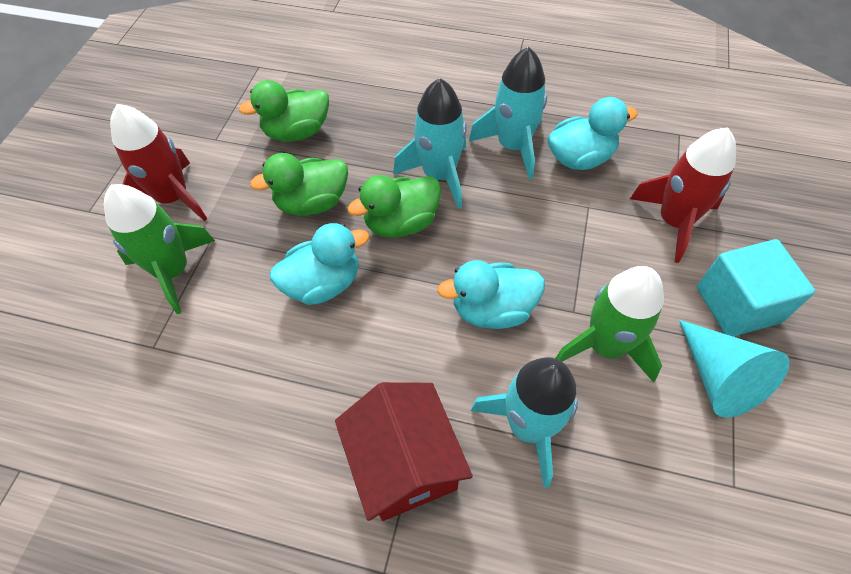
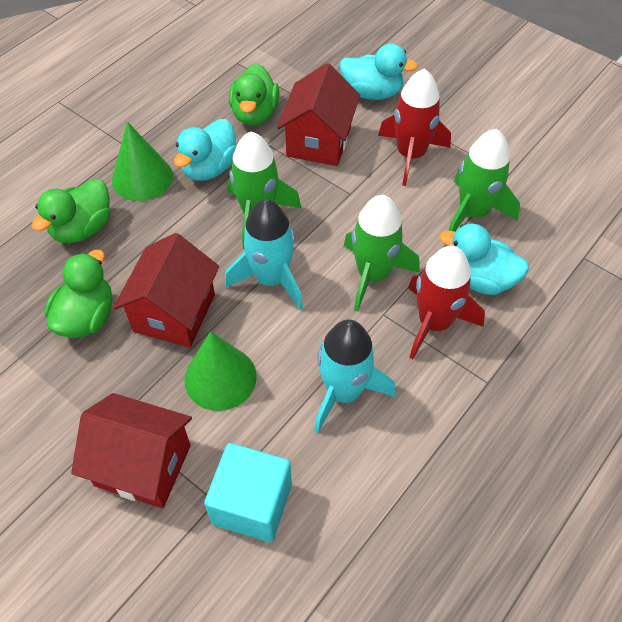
green cone: none = 0 -> [112,122,173,201] [184,332,257,411] = 2
green rocket: [104,184,215,314] [555,266,664,383] = 2 -> [228,132,301,249] [344,195,420,312] [449,129,520,232] = 3
red house: [335,382,473,521] = 1 -> [71,393,192,508] [113,233,219,348] [277,63,360,166] = 3
turquoise cone: [679,320,789,418] = 1 -> none = 0
turquoise rocket: [393,78,467,209] [469,47,547,179] [471,357,578,488] = 3 -> [225,199,303,310] [314,320,395,433] = 2

